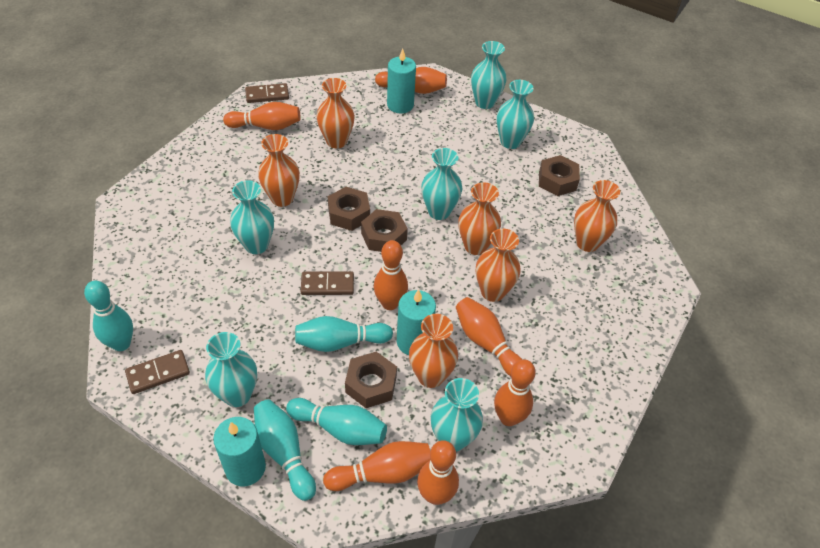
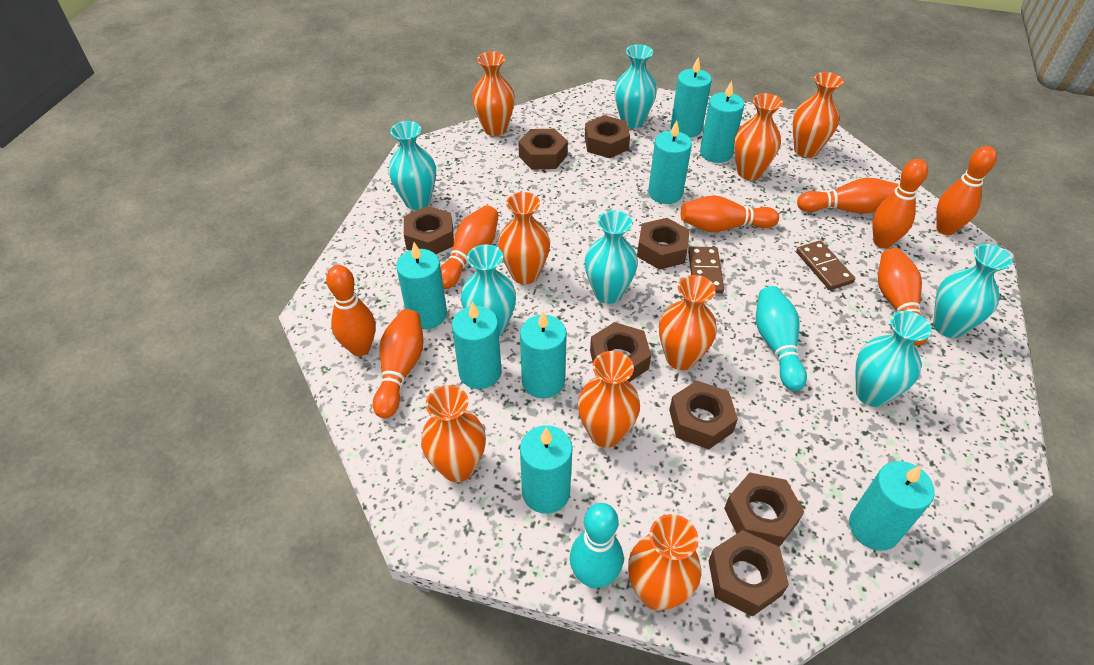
brown domino: [125,350,190,394] [245,83,289,103] [301,272,354,295] = 3 -> [688,246,724,294] [796,240,855,290] = 2
brown nut: [328,187,370,231] [345,352,397,408] [361,209,408,252] [539,155,580,196] = 4 -> [404,206,454,254] [518,129,568,169] [585,115,630,158] [590,322,651,382] [637,218,690,270] [669,381,738,449] [709,530,789,616] [724,473,804,547] = 8
orange bowling pin: [223,102,301,130] [323,441,431,491] [374,240,408,310] [375,67,447,94] [417,440,459,505] [456,297,523,376] [494,359,536,426] = 7 -> [326,265,375,356] [373,309,424,418] [440,205,499,289] [681,195,779,232] [797,178,899,214] [872,159,928,248] [878,248,928,346] [936,146,997,235] = 8
orange vase: [258,134,300,207] [316,78,355,148] [409,314,458,388] [458,182,501,255] [476,229,521,302] [574,180,620,252] = 6 -> [421,385,486,482] [472,52,515,136] [498,192,550,284] [578,351,640,448] [628,514,701,611] [659,275,717,370] [734,93,783,180] [793,72,843,158] = 8
turquoise bowling pin: [84,281,133,351] [254,399,316,501] [286,398,387,445] [295,316,393,352] = 4 -> [570,503,623,588] [756,286,807,391] = 2
turquoise candle: [213,417,266,486] [387,49,416,114] [397,289,436,355] = 3 -> [396,242,447,329] [452,301,501,389] [520,311,567,398] [520,425,573,514] [648,120,692,204] [671,56,712,138] [700,81,745,163] [849,461,935,550] = 8

